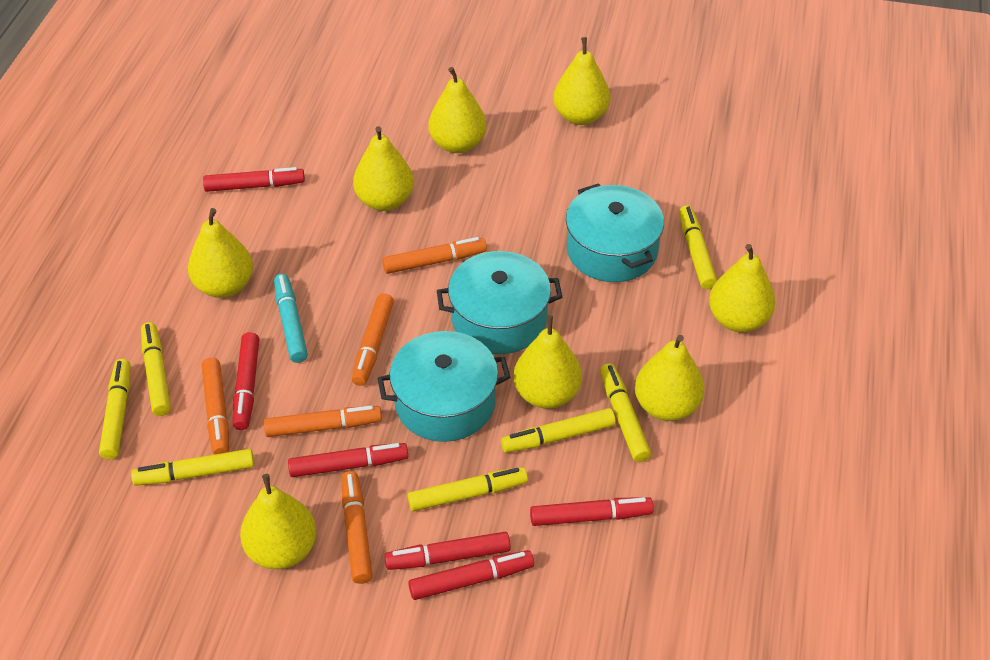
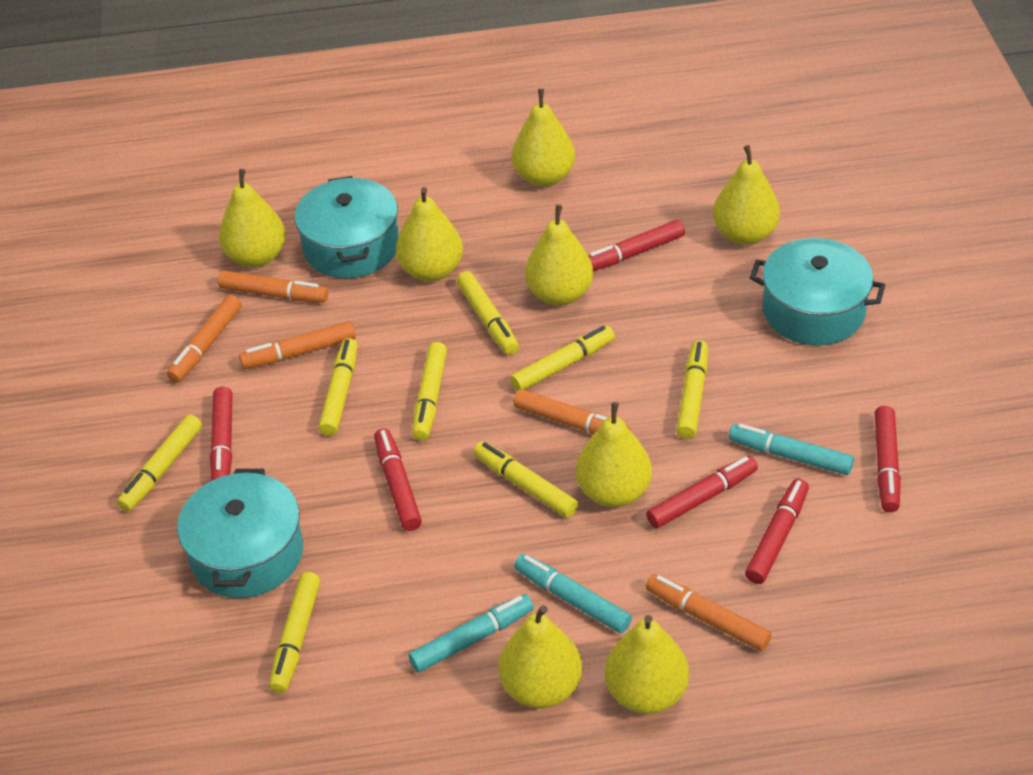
turquoise marker: [274,274,308,363] = 1 -> [408,594,534,673] [514,554,632,633] [729,424,854,475] = 3
yellow marker: [99,359,130,460] [131,449,254,486] [141,322,171,416] [408,467,528,511] [501,408,616,453] [600,363,651,462] [679,206,717,289] = 7 -> [117,414,202,512] [269,572,320,693] [318,338,358,436] [412,342,447,440] [456,271,519,355] [473,441,578,518] [510,326,615,391] [676,340,708,439] = 8

